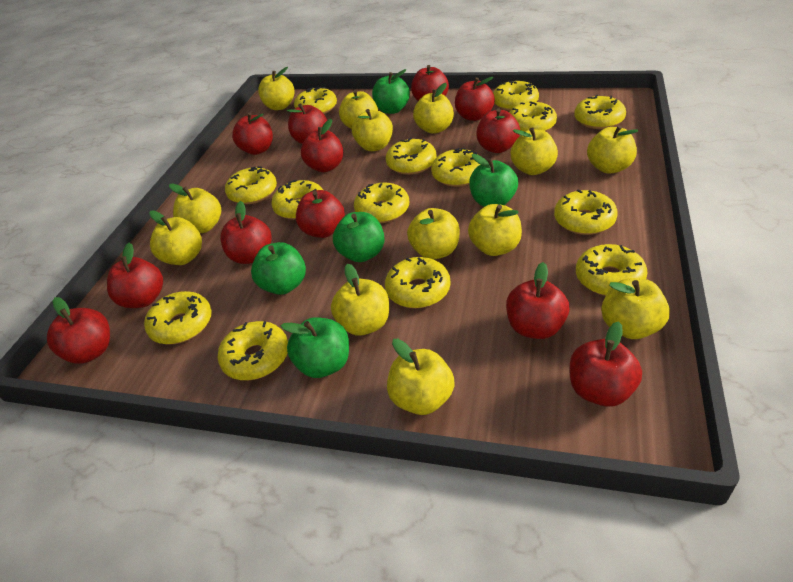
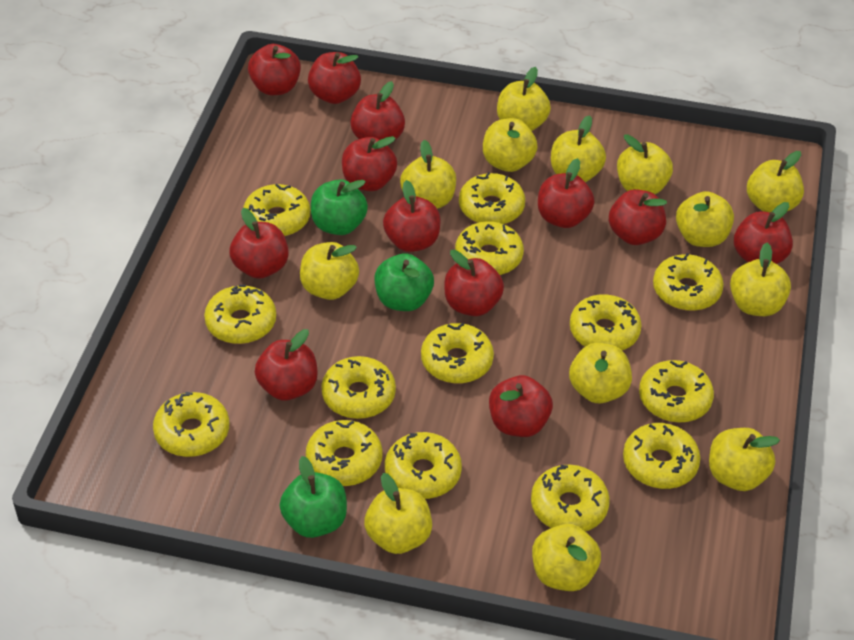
green apple: [251,242,306,295] [281,317,349,378] [333,212,385,262] [372,69,410,114] [469,154,518,207] = 5 -> [280,456,347,538] [311,179,368,235] [375,253,434,311] = 3

